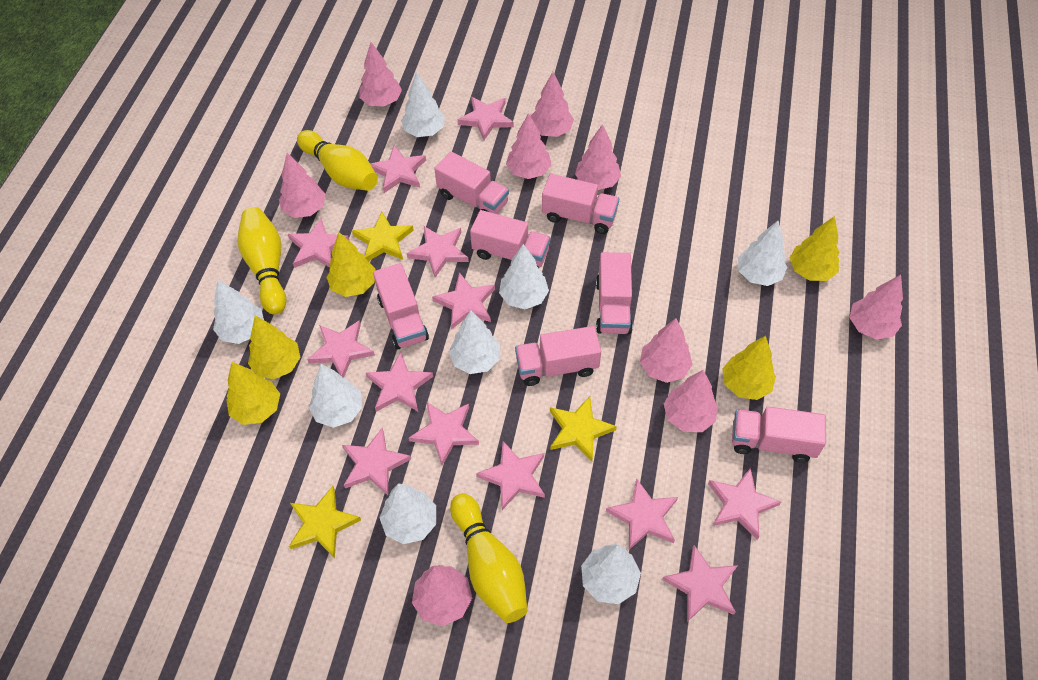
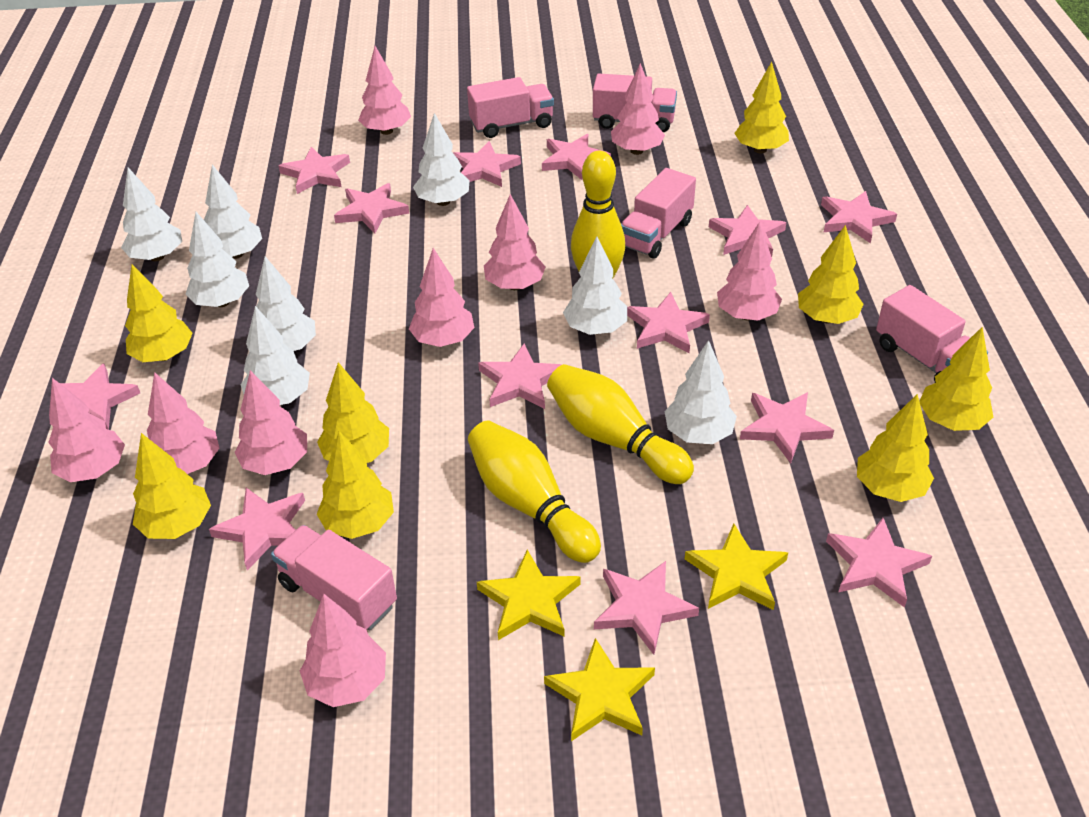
pink truck: [373,263,429,349] [434,151,509,214] [470,210,550,268] [515,326,601,386] [542,174,619,234] [596,252,633,334] [732,406,826,463] = 7 -> [271,525,397,630] [467,77,554,138] [593,74,677,132] [621,168,696,259] [876,285,988,383] = 5
yellow tree: [227,362,280,425] [248,315,300,379] [326,232,375,297] [723,336,776,400] [790,216,840,281] = 5 -> [125,264,193,362] [133,433,211,539] [317,362,389,463] [317,431,394,539] [734,62,789,153] [798,225,864,324] [857,394,934,502] [919,327,993,431] = 8

